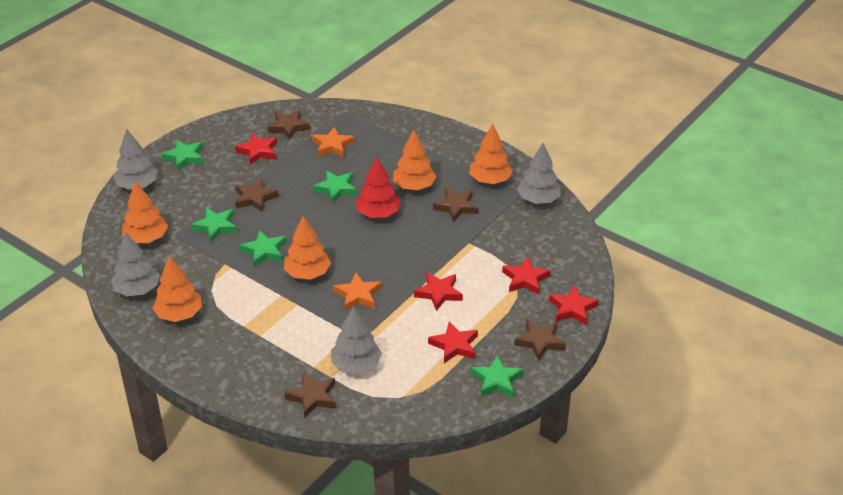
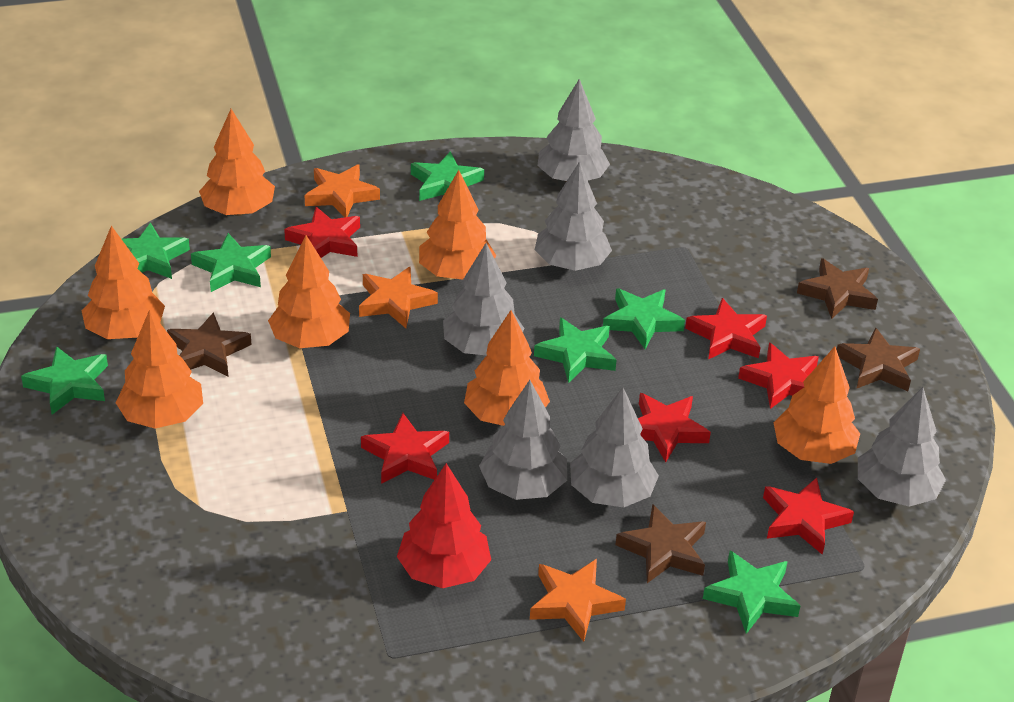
brown star: [235,178,279,212] [267,110,310,140] [284,373,336,418] [433,188,478,223] [514,319,566,361] = 5 -> [167,312,252,376] [615,504,706,583] [797,258,878,319] [837,327,920,391] = 4
green star: [161,140,203,171] [191,208,237,242] [239,230,286,267] [313,170,357,204] [471,355,523,398] = 5 -> [21,346,108,415] [122,223,190,279] [191,233,271,292] [411,151,484,201] [534,317,617,383] [603,288,685,349] [703,551,800,634] = 7
grey tree: [111,231,160,296] [113,129,158,190] [331,306,382,373] [517,143,561,204] = 4 -> [443,243,524,355] [479,380,567,500] [535,161,612,271] [537,79,610,182] [570,387,659,507] [858,387,946,507] = 6
orange star: [312,127,354,157] [333,273,382,311] = 2 -> [304,164,380,217] [359,266,438,328] [530,559,626,642] = 3
orange tree: [122,181,168,243] [153,256,202,322] [284,216,331,280] [393,130,437,190] [469,124,513,184] = 5 -> [82,226,165,339] [116,310,203,429] [199,109,275,216] [268,235,350,348] [419,170,496,280] [464,310,550,426] [773,346,860,464] = 7
red star: [235,133,277,165] [414,272,463,311] [428,321,478,363] [502,257,551,295] [549,285,599,325] = 5 -> [284,207,360,258] [361,413,449,484] [638,393,711,462] [685,298,767,360] [738,342,819,409] [763,478,854,555] = 6

